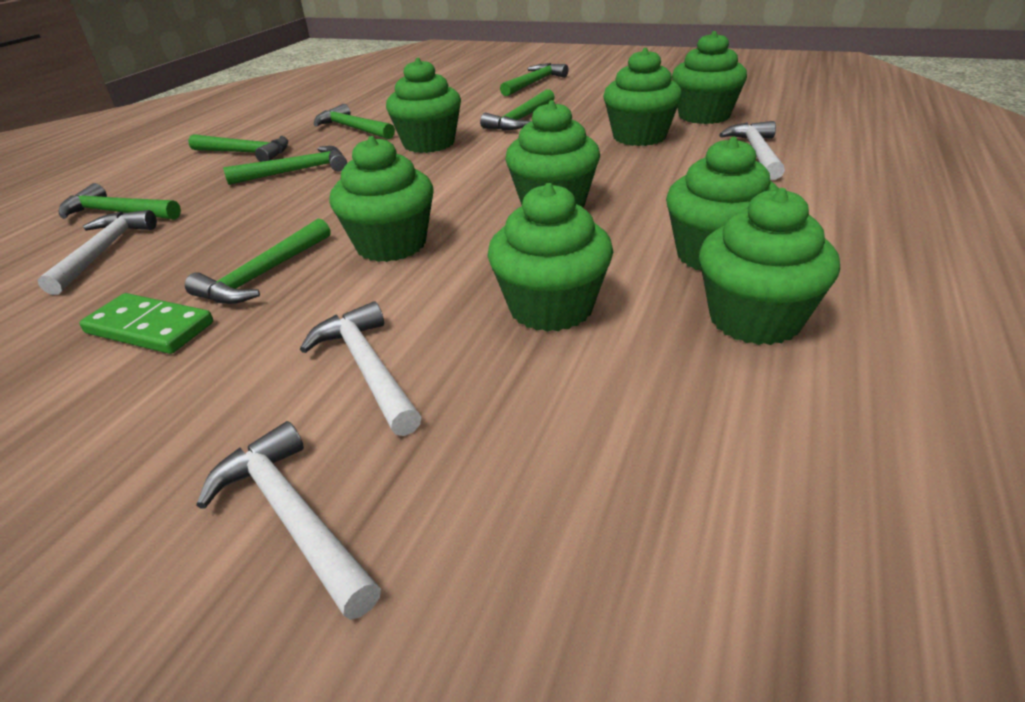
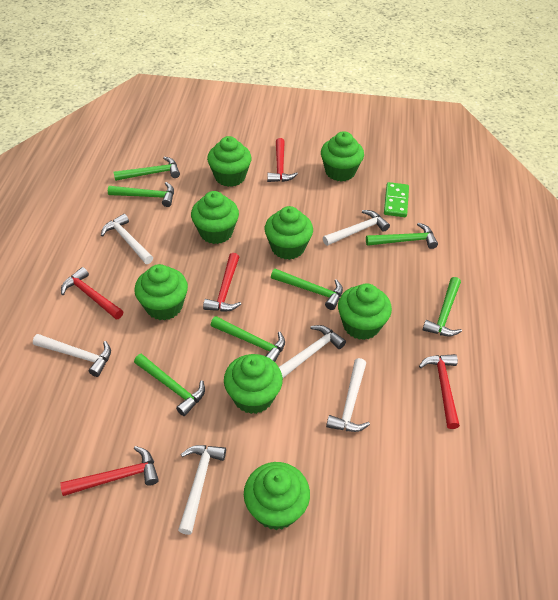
red hammer: none = 0 -> [60,446,159,496] [61,267,123,319] [203,253,241,312] [267,138,298,182] [419,354,460,429] = 5
white hammer: [38,210,157,295] [196,421,381,620] [300,301,422,436] [719,121,785,180] = 4 -> [33,334,111,377] [101,214,153,264] [178,445,226,535] [279,325,346,378] [323,210,390,246] [326,358,370,432] = 6

